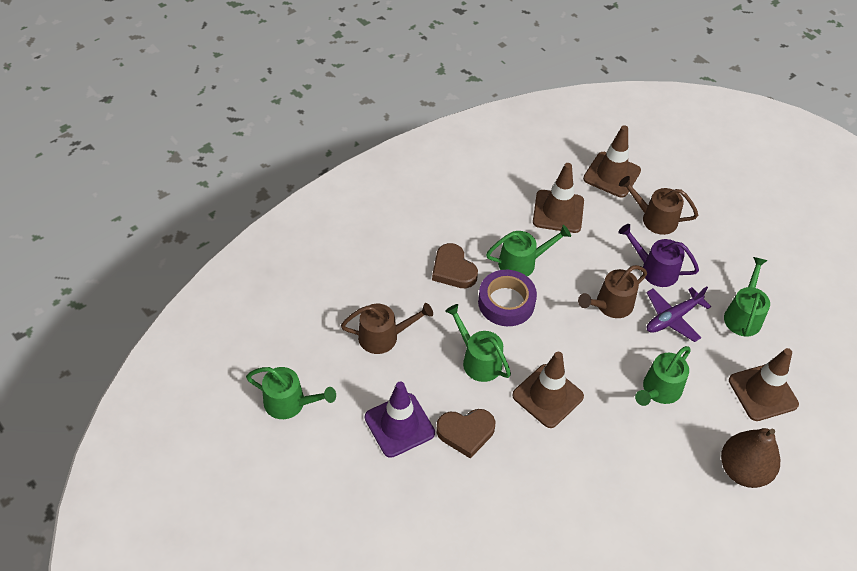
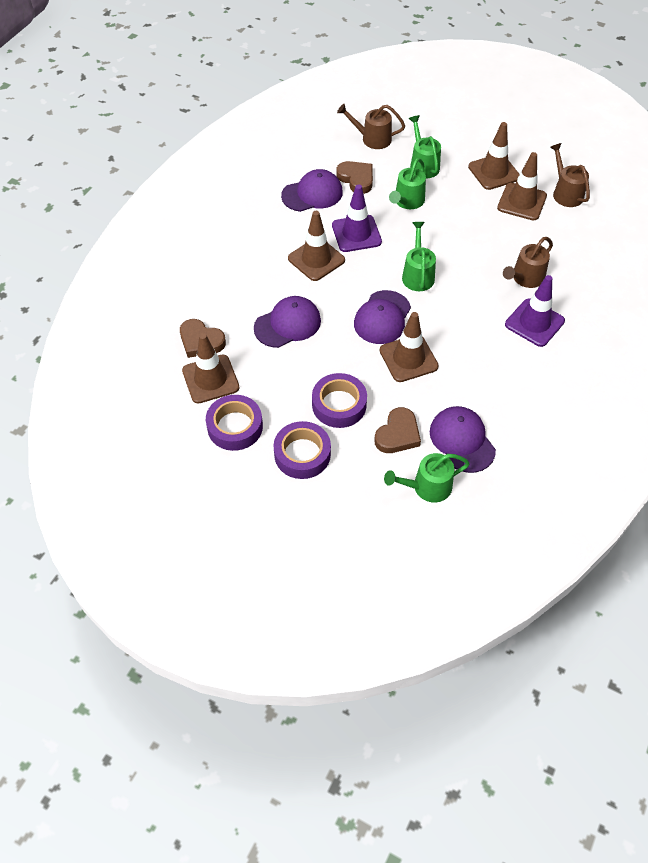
brown heart: [432,243,478,288] [436,409,495,458] = 2 -> [180,319,226,358] [336,161,373,194] [374,407,421,453] = 3
brown pear: [721,428,780,488] = 1 -> none = 0
brown traffic cone: [512,352,584,428] [533,163,584,233] [583,125,641,198] [729,348,799,421] = 4 -> [182,333,240,404] [288,211,345,281] [380,312,439,382] [468,122,520,190] [497,152,547,221] = 5
green watering can: [246,367,336,419] [445,304,511,382] [486,225,571,276] [635,346,691,406] [724,257,770,337] = 5 -> [384,453,470,502] [389,158,426,209] [402,222,436,291] [409,115,441,179] = 4
purple cap: none = 0 -> [254,296,321,348] [281,169,343,212] [354,290,411,344] [430,406,496,473] = 4
purple plane: [646,286,711,342] = 1 -> none = 0
purple tape: [478,270,537,326] = 1 -> [206,395,263,451] [274,421,331,479] [312,373,367,428] = 3
purple traffic cone: [365,382,435,458] = 1 -> [332,184,382,252] [505,275,565,347] = 2
purple watering can: [618,224,699,287] = 1 -> none = 0

